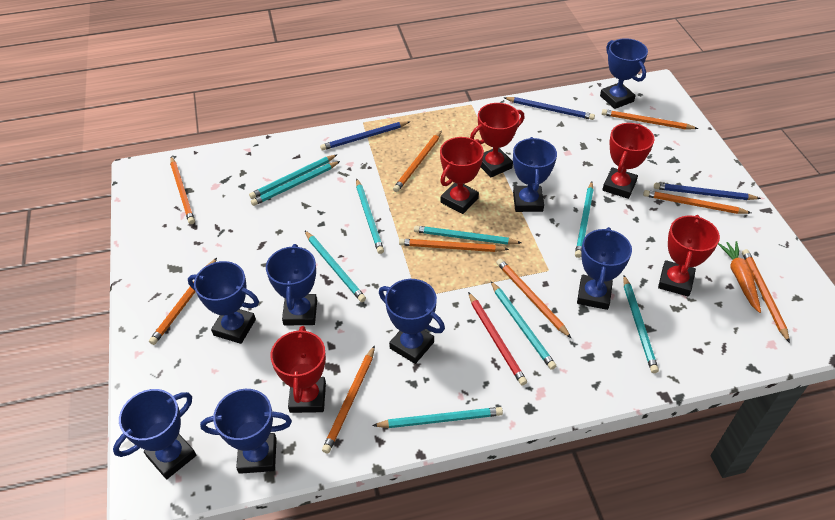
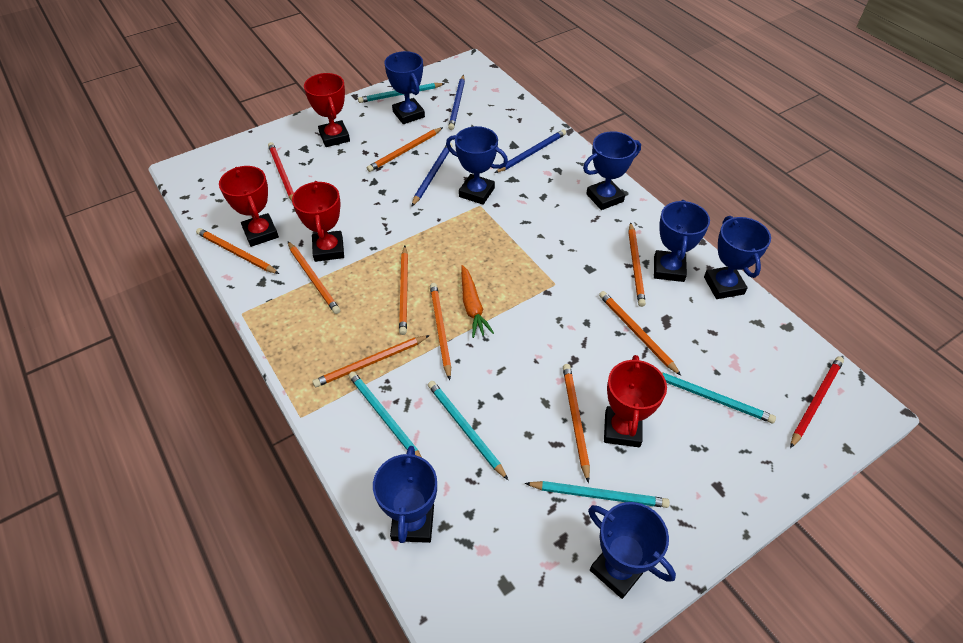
blue trophy: [113,389,196,479] [188,261,259,344] [200,389,292,474] [266,244,317,326] [379,279,445,364] [513,137,557,212] [577,227,632,310] [600,38,648,109] = 8 -> [373,446,437,543] [384,51,425,124] [446,126,508,205] [583,131,641,210] [588,502,676,599] [654,200,710,282] [704,216,771,299] = 7
red pencil: [468,292,527,385] = 1 -> [268,142,294,201] [790,357,844,448] = 2
red trophy: [270,326,326,413] [440,137,484,214] [470,103,524,177] [602,123,655,199] [658,215,720,297] = 5 -> [219,166,279,247] [292,181,344,262] [304,73,350,147] [604,355,667,447] = 4
turquoise pencil: [249,154,338,199] [251,161,340,206] [305,231,366,302] [356,178,384,254] [372,407,503,428] [414,226,521,245] [491,281,556,370] [575,181,594,258] [623,275,659,373] = 9 -> [348,371,422,457] [358,83,445,103] [428,381,508,480] [525,481,670,508] [661,372,776,423] = 5

